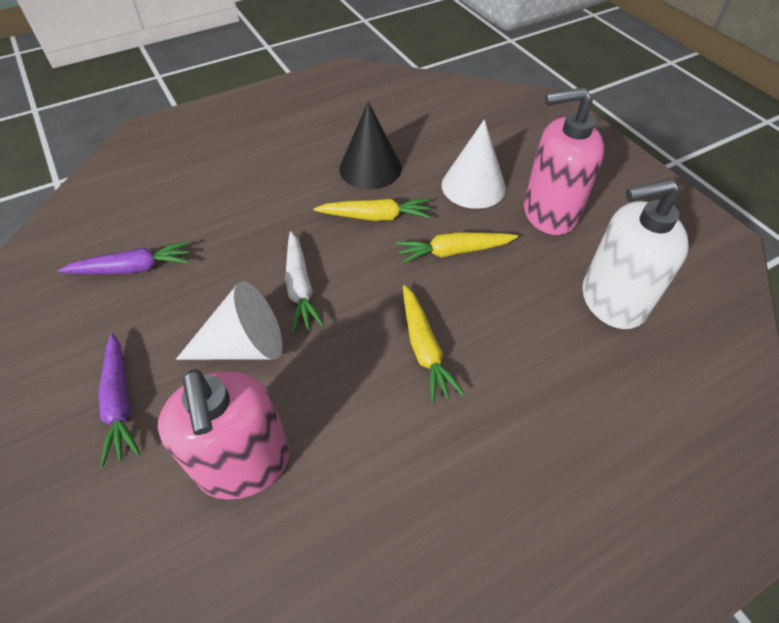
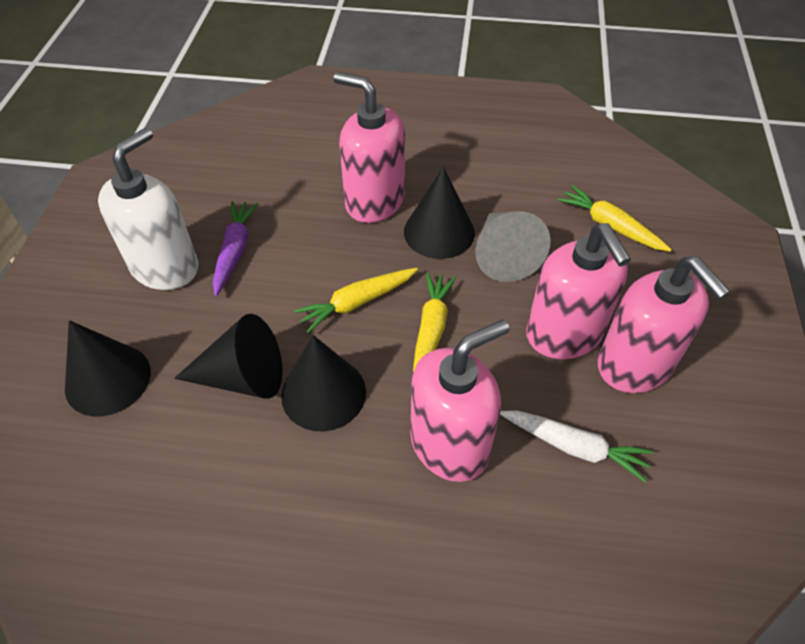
black cone: [339,102,402,189] = 1 -> [65,320,151,416] [174,314,283,399] [281,335,366,431] [404,167,475,259] = 4
grey cone: none = 0 -> [476,211,551,282] = 1
pink soap dispenser: [158,369,290,500] [524,87,604,235] = 2 -> [333,72,405,223] [410,320,510,482] [526,223,631,359] [598,256,730,393] = 4
purple carrot: [58,241,189,274] [98,333,140,467] = 2 -> [213,201,259,296] = 1
white cone: [176,282,283,360] [442,119,506,209] = 2 -> none = 0

